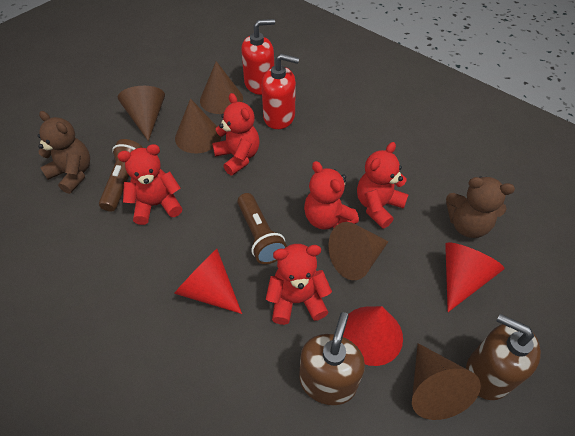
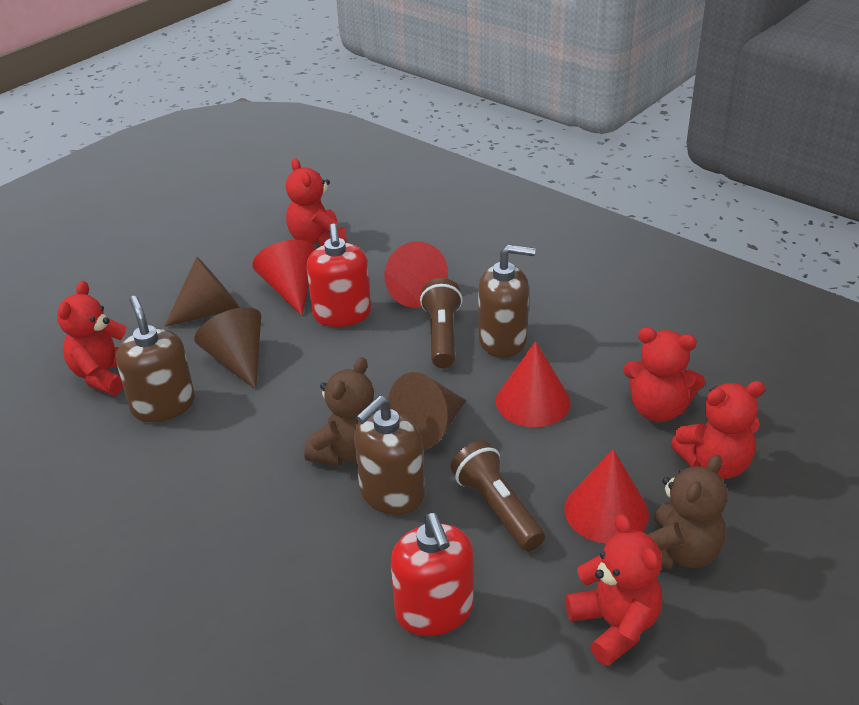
brown cone: [118,86,165,141] [175,99,221,153] [200,61,243,114] [328,222,389,280] [412,343,481,420] = 5 -> [164,257,240,327] [194,307,261,390] [388,372,466,450] = 3
brown soap dispenser: [299,312,365,405] [466,314,541,400] = 2 -> [116,296,195,422] [354,396,425,515] [478,244,536,357] = 3
red cone: [174,249,242,314] [343,306,403,366] [445,242,504,312] = 3 -> [252,240,315,316] [384,241,448,308] [496,341,570,427] [564,449,649,544] = 4

